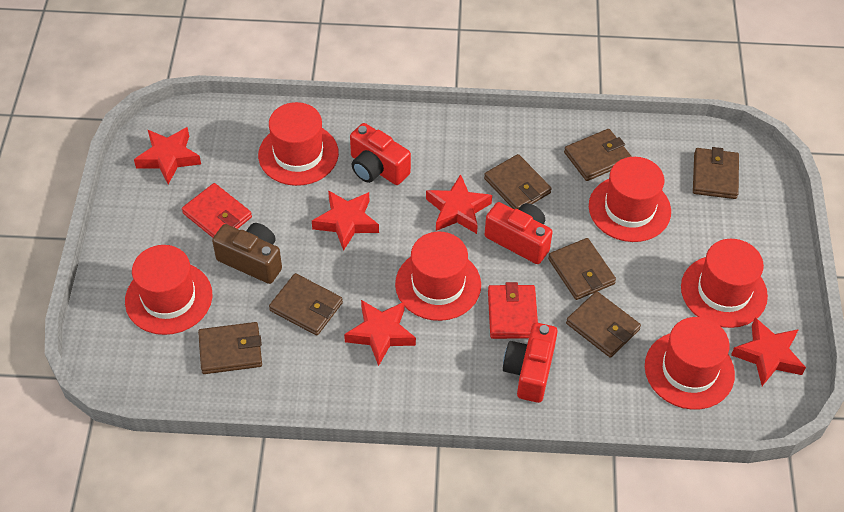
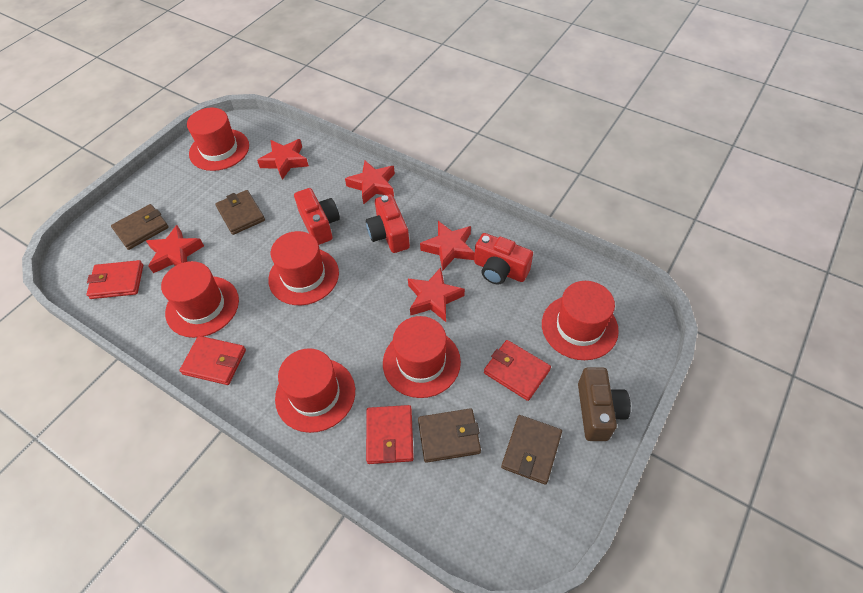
brown wallet: [198,322,262,374] [269,273,343,336] [484,154,552,209] [548,238,616,300] [564,129,632,181] [566,291,641,358] [693,147,739,199] = 7 -> [111,204,169,250] [215,190,265,235] [418,408,481,463] [501,415,562,485] = 4
red wallet: [182,183,252,238] [488,282,538,339] = 2 -> [86,260,143,299] [179,336,246,385] [366,405,414,464] [484,340,551,401] = 4

